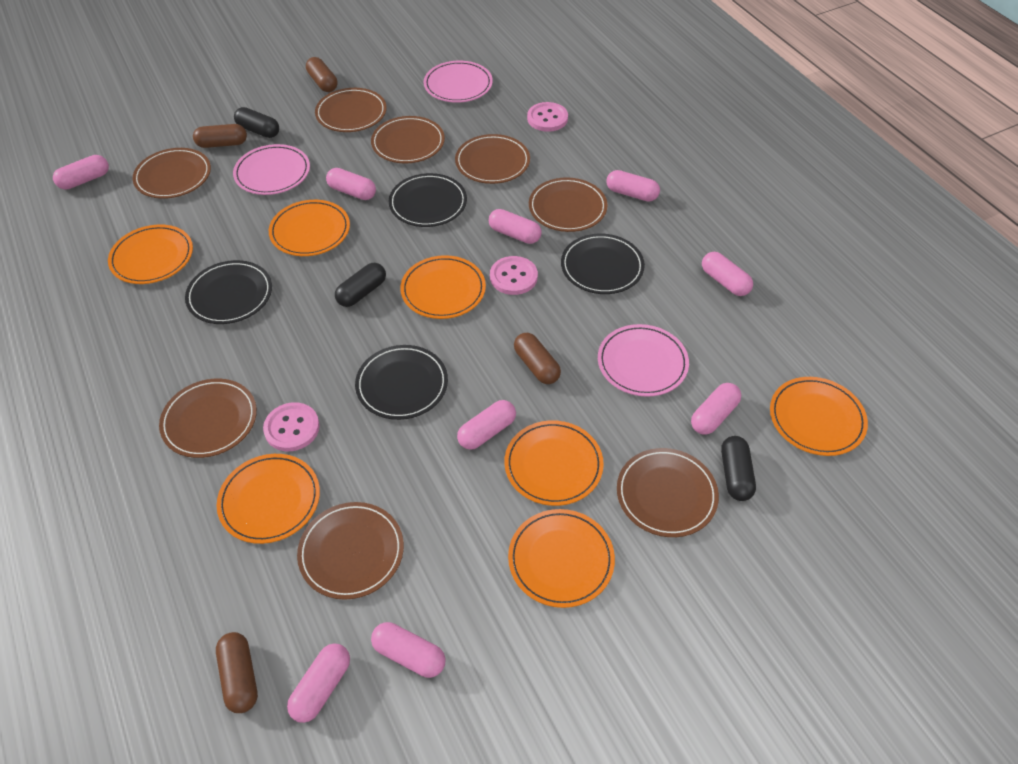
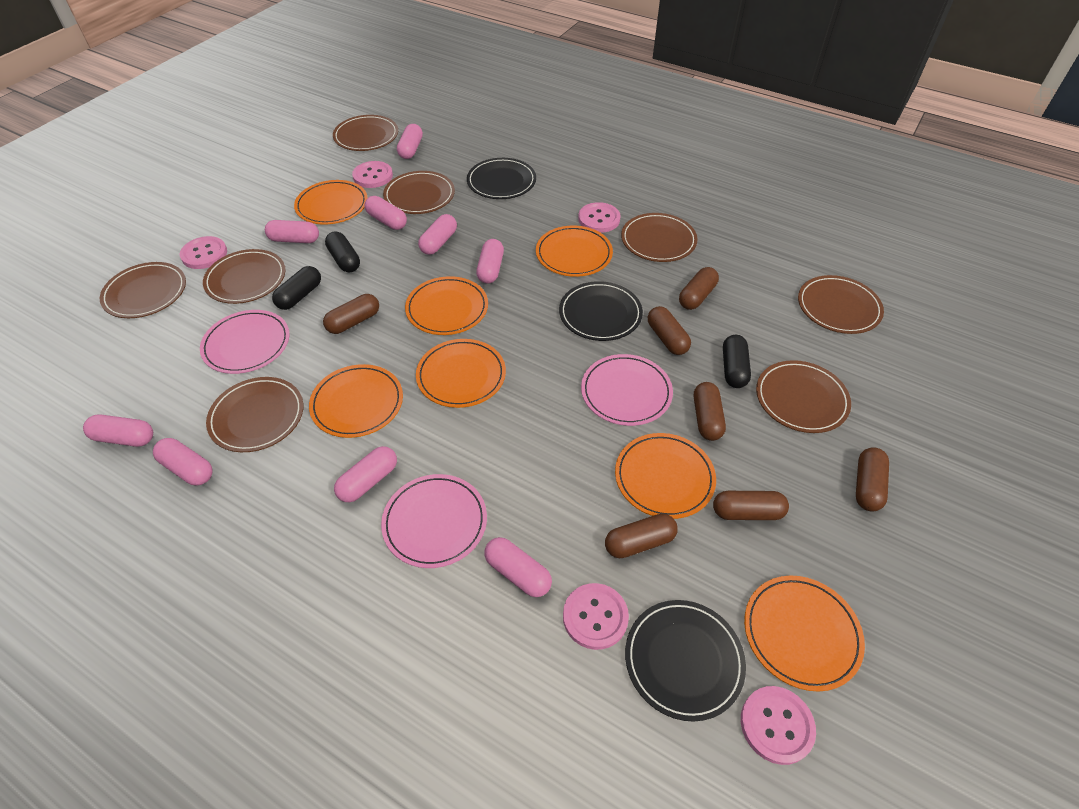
black plate: [185,260,272,324] [355,345,448,420] [389,173,467,227] [561,234,645,294] = 4 -> [467,158,536,199] [559,281,643,341] [625,600,746,721] = 3
brown capsule: [193,124,247,148] [216,632,258,713] [306,57,337,92] [514,333,561,384] = 4 -> [323,294,379,334] [605,513,678,558] [648,306,691,355] [679,267,719,310] [694,382,726,441] [713,491,789,520] [856,447,889,511] = 7
pink button: [263,402,320,451] [490,256,538,295] [527,102,568,132] = 3 -> [180,236,227,269] [352,161,393,188] [563,583,629,650] [578,202,621,233] [741,686,816,765] = 5

